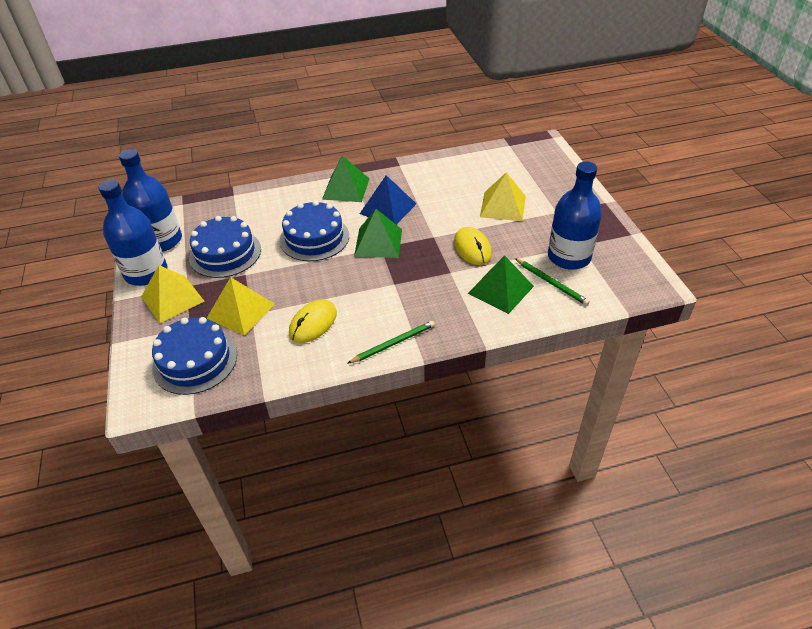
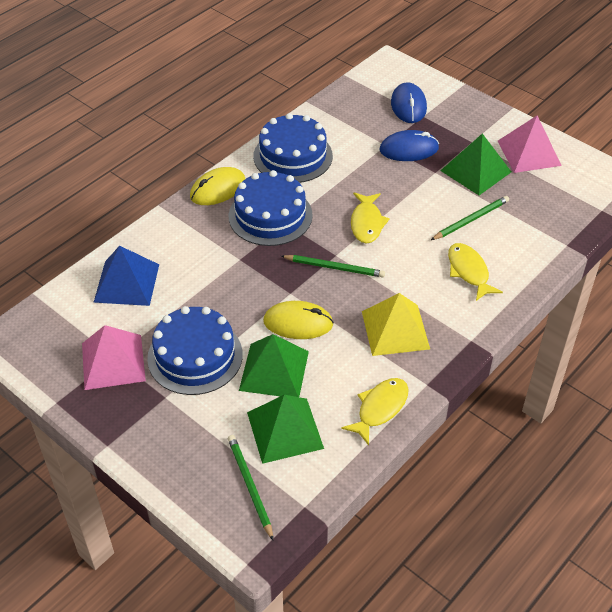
blue bottle: [98,180,167,286] [119,149,182,252] [548,161,602,270] = 3 -> none = 0
blue mouse: none = 0 -> [380,130,439,161] [391,82,427,123] = 2
green pencil: [347,321,435,364] [515,258,590,306] = 2 -> [228,435,273,540] [281,255,385,277] [431,196,509,240] = 3
pink pyramid: none = 0 -> [82,325,146,390] [498,115,562,173] = 2
yellow fish: none = 0 -> [341,378,409,445] [351,192,390,243] [448,243,503,301] = 3
yellow pyramid: [141,265,205,323] [206,277,275,336] [480,172,526,221] = 3 -> [362,293,430,356] = 1

